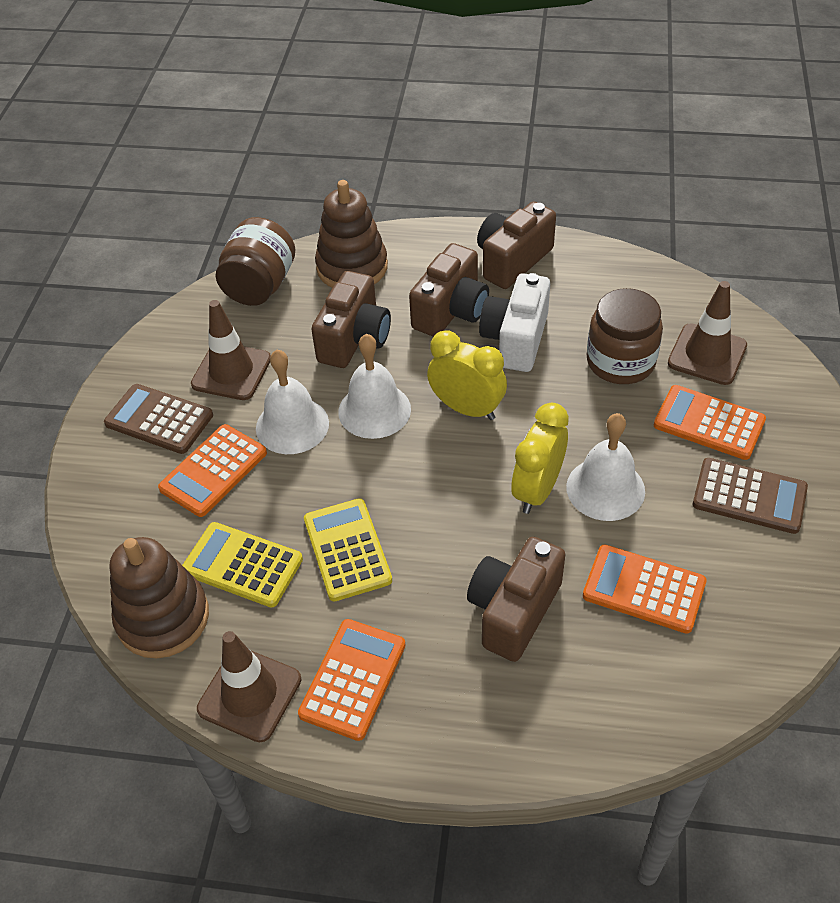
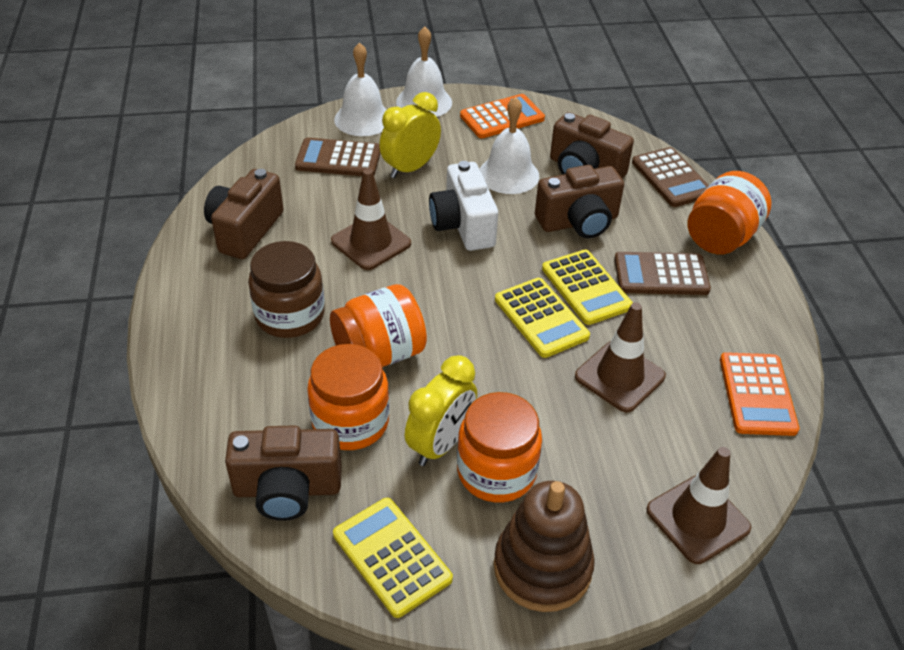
brown calculator: [104,384,213,454] [693,458,808,534] = 2 -> [295,138,380,176] [614,252,711,295] [632,147,709,207] = 3
brown jar: [216,217,295,306] [587,288,663,384] = 2 -> [248,241,325,338] = 1
brown stacking toy: [110,537,209,658] [315,180,388,288] = 2 -> [494,481,595,612] = 1
orange calculator: [158,424,267,517] [298,619,405,741] [583,544,707,634] [654,385,766,460] = 4 -> [460,94,545,138] [720,352,799,436] = 2
orange jar: none = 0 -> [307,344,389,450] [330,284,427,367] [457,392,542,502] [687,171,772,254] = 4
yellow calculator: [182,522,303,607] [304,498,392,601] = 2 -> [333,498,453,618] [495,278,590,358] [542,250,633,325] = 3

